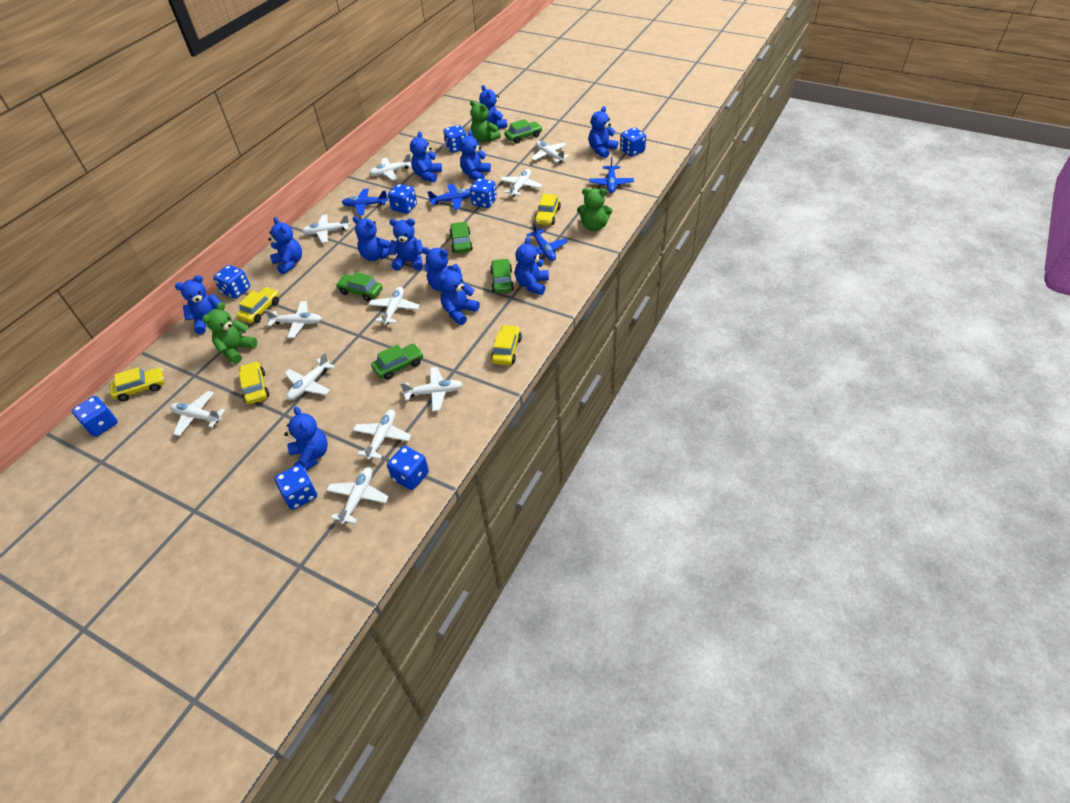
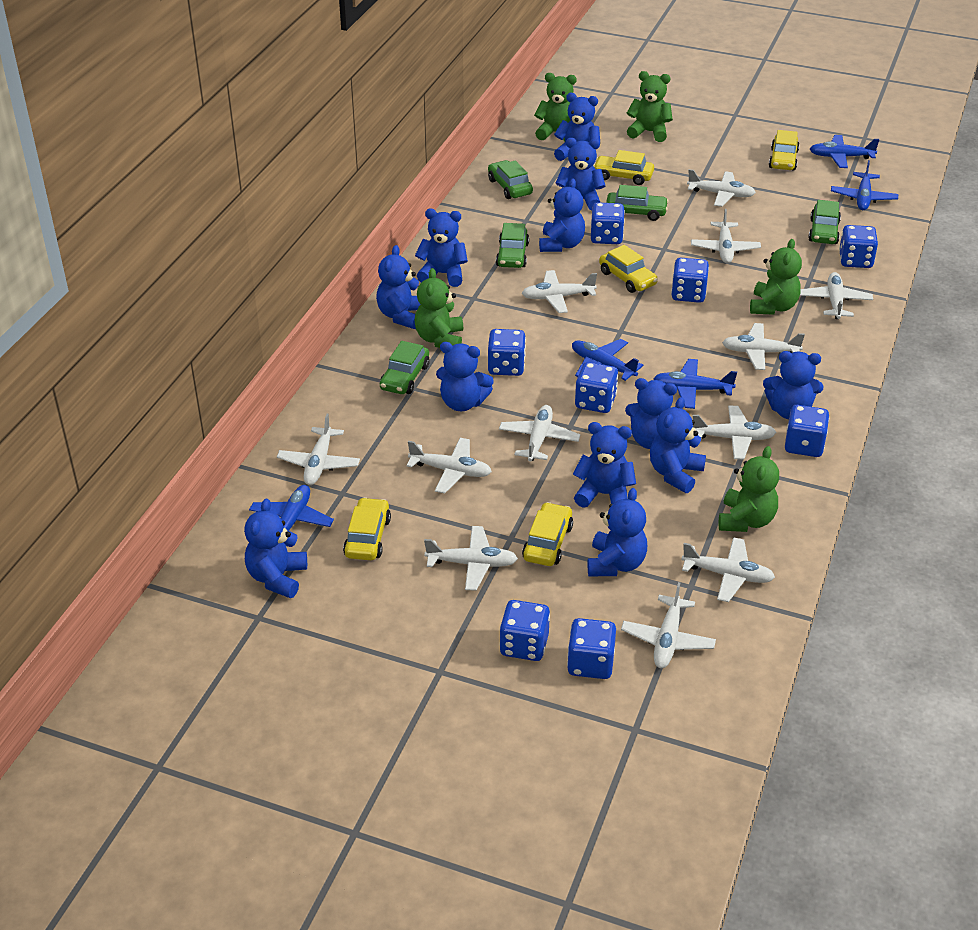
blue plane: [342,189,388,216] [427,184,470,210] [526,222,568,261] [589,157,634,193] = 4 -> [249,485,334,547] [572,339,643,381] [653,359,737,409] [810,135,879,168] [831,160,898,210] = 5
green teddy bear: [202,302,257,364] [470,100,501,142] [577,188,612,231] = 3 -> [415,268,463,348] [534,73,577,141] [627,71,673,142] [719,446,779,532] [750,239,802,315] = 5
white plane: [170,391,225,436] [265,301,322,338] [285,352,335,400] [302,214,350,243] [326,467,389,524] [353,410,411,460] [368,287,420,325] [369,154,412,180] [400,367,463,411] [500,169,542,197] [531,141,569,163] = 11 -> [277,414,360,485] [406,438,492,494] [424,526,518,591] [499,405,580,461] [522,270,597,313] [621,582,716,668] [681,537,775,602] [687,169,756,207] [691,209,761,263] [693,406,776,459] [722,323,805,370] [800,272,873,319] = 12

